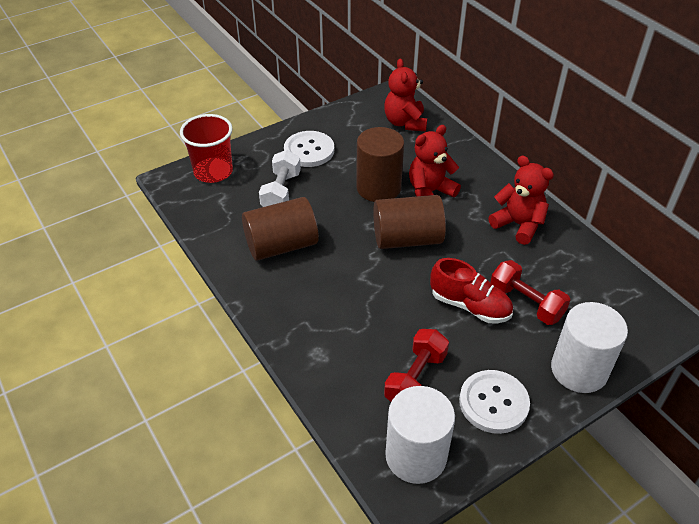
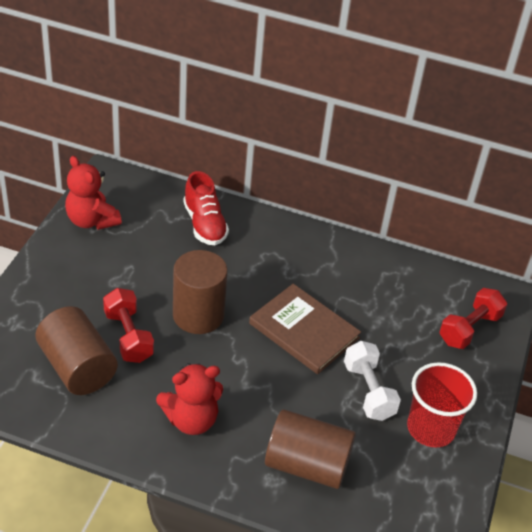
brown book: none = 0 -> [249,284,361,374] = 1
red teddy bear: [384,58,427,131] [409,125,461,197] [488,156,554,245] = 3 -> [65,156,122,230] [156,363,223,435] = 2
white button: [284,131,334,167] [459,370,530,434] = 2 -> none = 0
white cylinder: [385,386,455,484] [551,302,628,393] = 2 -> none = 0

